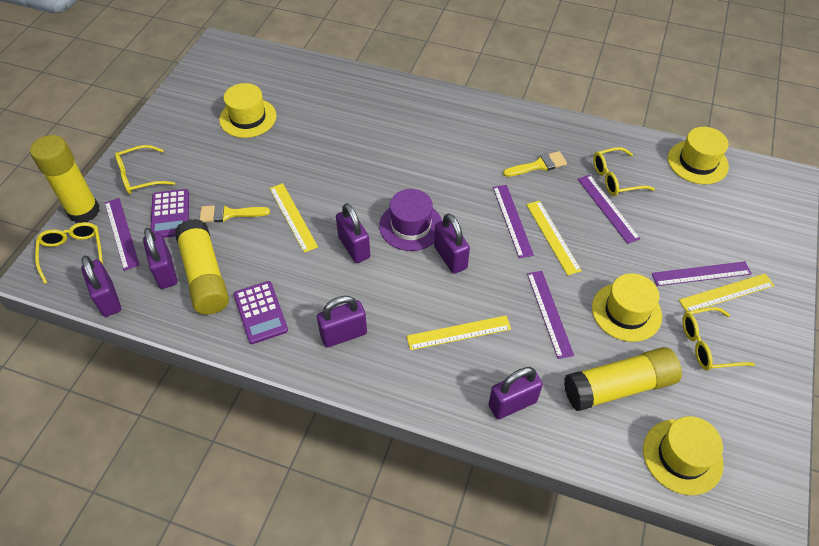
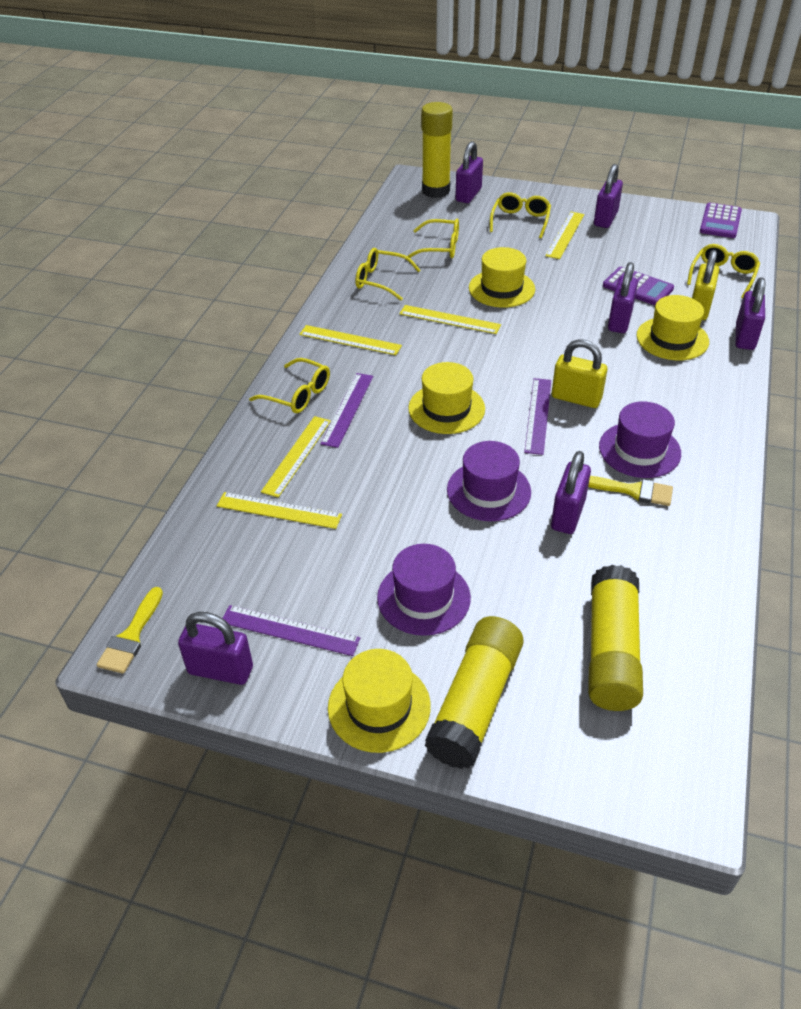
purple hat: [379,189,442,251] = 1 -> [377,544,471,636] [447,441,531,521] [599,401,681,478] = 3
purple ruler: [105,198,140,271] [493,185,534,258] [527,271,574,359] [578,175,640,244] [652,261,752,286] = 5 -> [223,605,360,656] [320,373,373,448] [524,378,551,455] = 3
yellow glasses: [35,222,103,284] [115,145,175,194] [593,147,655,196] [682,307,755,370] = 4 -> [249,358,330,413] [355,248,420,301] [407,219,459,258] [490,193,551,238] [687,244,760,298] = 5
yellow padlock: none = 0 -> [552,339,608,408] [692,250,719,320] = 2
yellow ruler: [270,183,318,253] [406,315,511,350] [526,201,582,275] [679,274,775,312] = 4 -> [217,492,342,529] [261,416,331,498] [299,325,402,355] [400,305,501,334] [545,212,584,259] = 5

